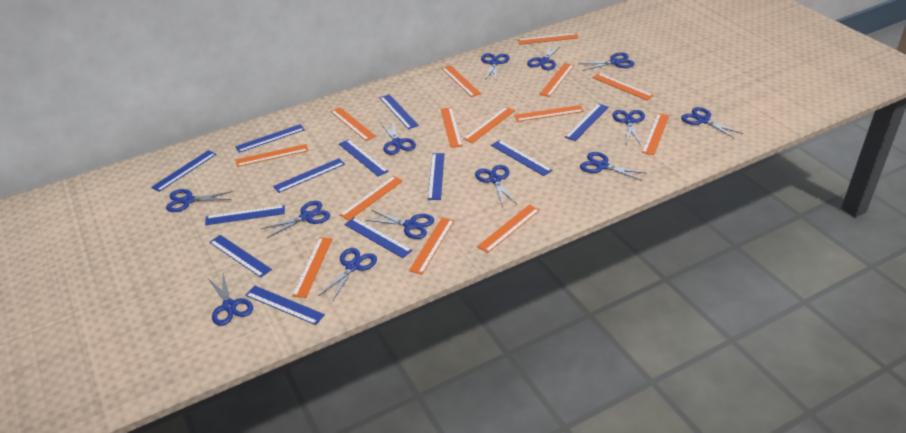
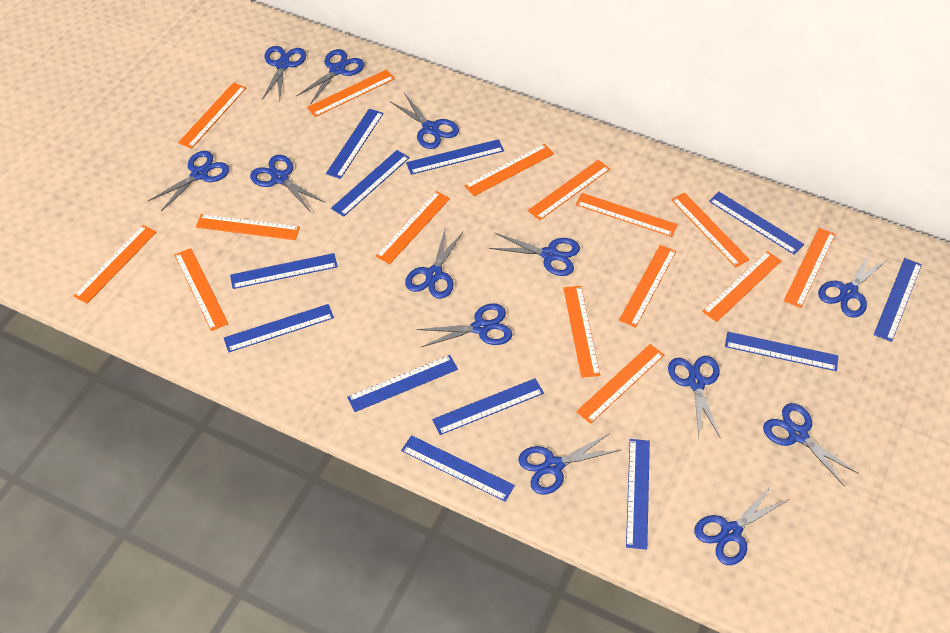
orange ruler: [236,144,309,167] [292,237,332,298] [331,107,376,141] [340,176,403,221] [409,217,454,274] [441,65,481,97] [441,107,463,148] [463,107,515,143] [477,205,540,253] [514,105,584,122] [518,33,579,45] [539,63,574,97] [592,73,653,100] [642,113,669,155] = 14 -> [73,225,156,304] [174,248,228,331] [178,82,246,149] [196,214,300,240] [307,69,395,117] [376,191,450,264] [464,144,554,196] [528,160,610,220] [563,286,600,378] [576,193,678,237] [576,344,664,424] [619,245,676,328] [671,193,750,267] [702,251,781,322] [784,228,836,308] = 15

